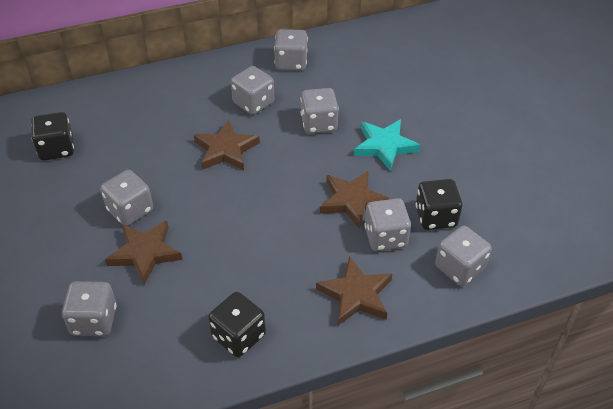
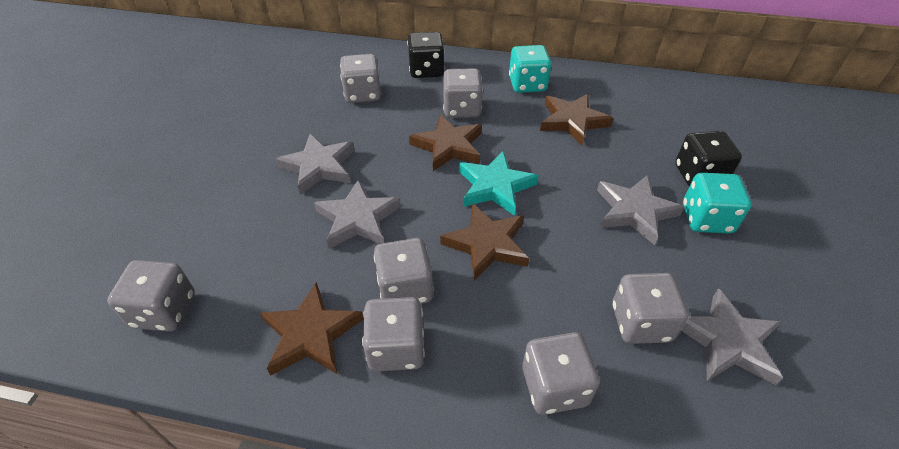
black dice: [31,112,74,161] [208,292,266,357] [416,179,462,230] = 3 -> [407,32,445,78] [675,131,742,186] = 2
grey star: none = 0 -> [275,134,355,195] [314,179,401,249] [597,175,685,245] [681,288,783,385] = 4
turquoise dice: none = 0 -> [509,45,552,93] [683,173,752,234] = 2

